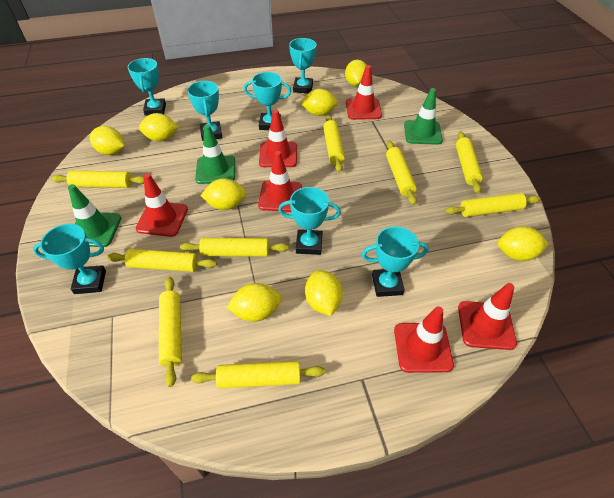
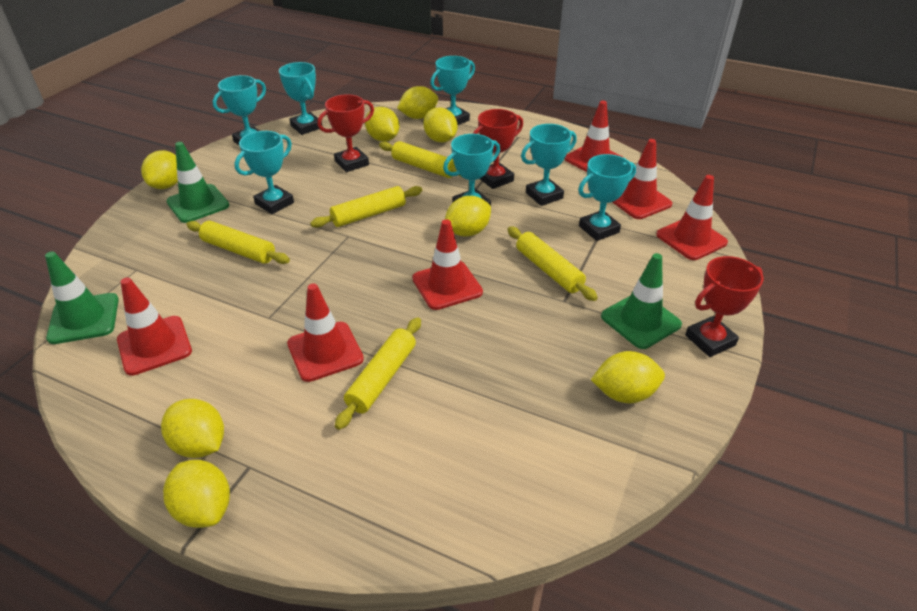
red trophy: none = 0 -> [317,94,374,172] [473,109,523,189] [685,256,764,357] = 3
yellow rolling pin: [52,171,144,188] [107,249,217,272] [159,277,182,387] [180,238,289,257] [191,361,325,389] [323,115,345,173] [386,141,417,205] [445,193,541,217] [456,131,483,194] = 9 -> [186,221,290,264] [310,186,422,228] [335,317,421,430] [379,141,463,178] [508,226,598,301] = 5

